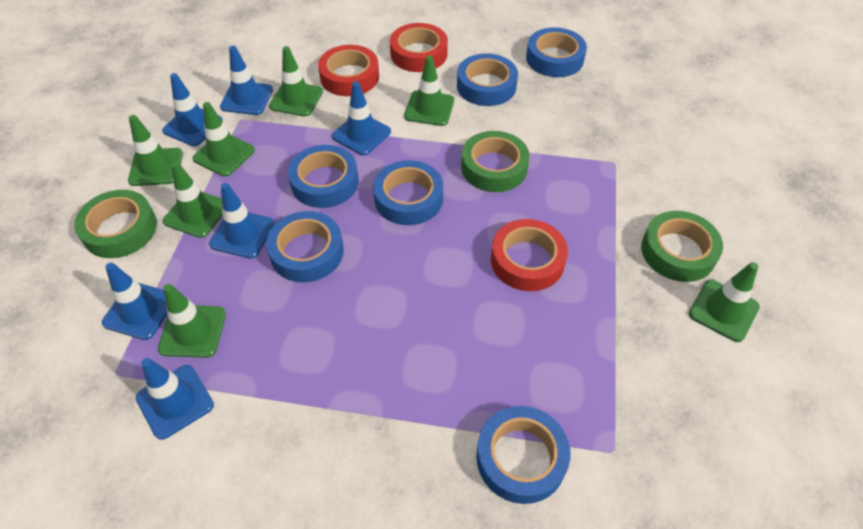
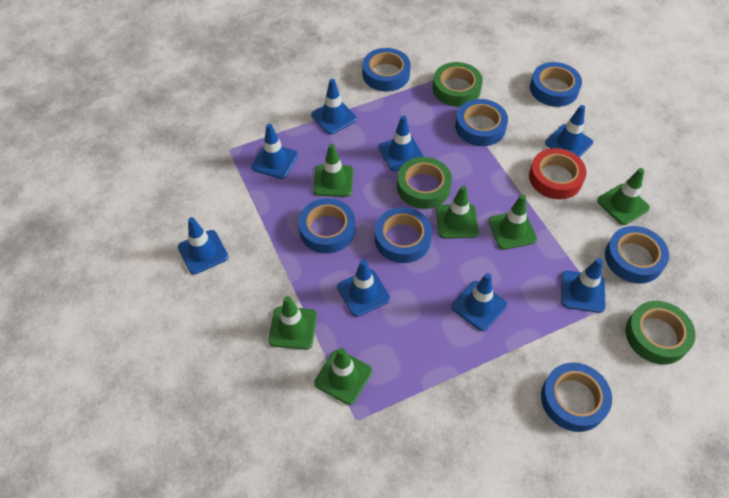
blue tape: [266,211,344,282] [288,145,359,208] [373,160,443,225] [457,53,518,106] [476,406,570,504] [526,27,587,77] = 6 -> [298,198,355,254] [363,48,411,91] [375,207,432,263] [455,99,508,146] [530,62,582,107] [541,363,612,432] [605,226,669,283] = 7
blue traffic cone: [102,263,167,340] [136,358,214,440] [162,73,223,146] [209,183,275,259] [220,46,273,115] [332,81,391,155] = 6 -> [178,217,228,275] [252,124,298,179] [311,79,357,135] [337,260,390,317] [378,115,424,171] [451,273,507,331] [545,105,593,158] [561,258,606,313] = 8
green traffic cone: [128,115,183,186] [158,284,226,358] [163,162,222,238] [193,102,255,177] [269,46,323,117] [404,56,454,126] [689,262,760,342] = 7 -> [268,296,317,350] [313,144,353,197] [314,348,372,405] [436,185,479,239] [488,195,537,250] [597,168,650,225] = 6
red tape: [318,45,379,96] [390,23,448,72] [491,219,568,291] = 3 -> [529,148,587,199] = 1

